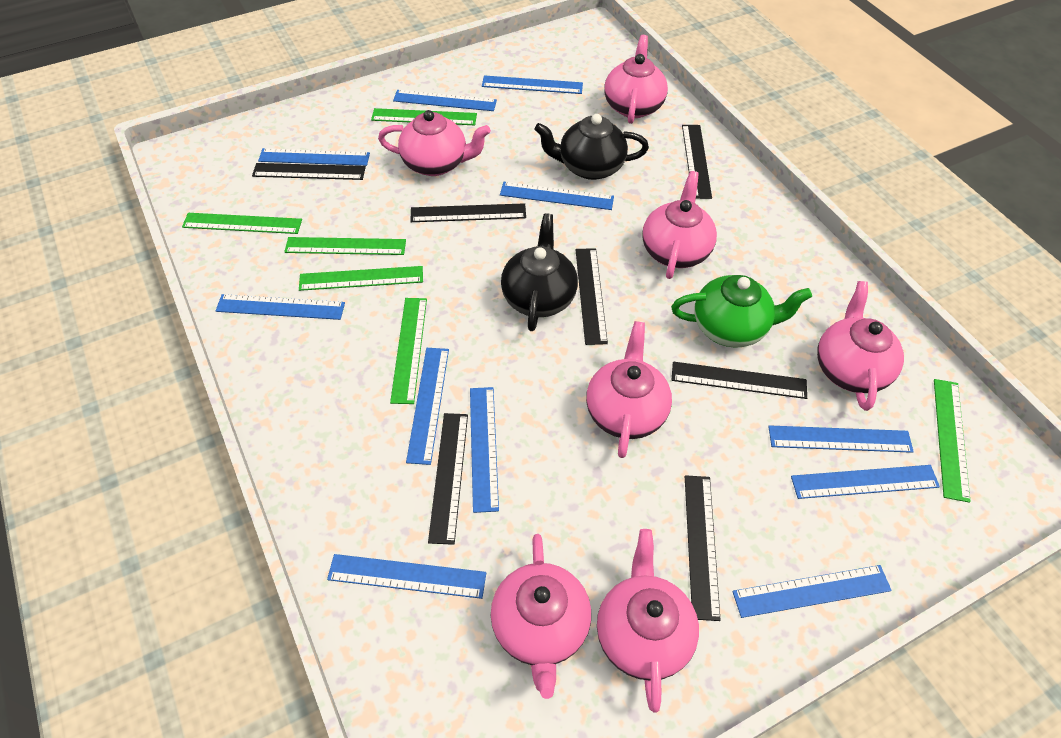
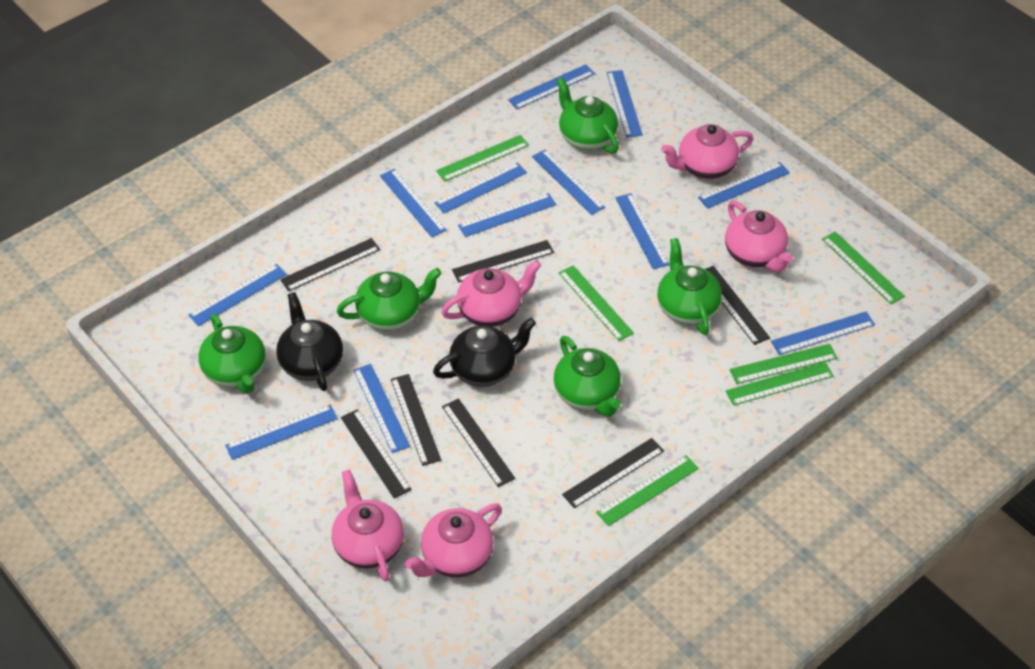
blue ruler: [216,294,345,320] [258,148,370,166] [327,554,486,599] [393,90,497,111] [406,348,449,465] [470,387,499,513] [482,75,583,94] [500,182,614,210] [732,565,892,618] [768,425,914,453] [791,465,940,499] = 11 -> [189,264,287,326] [225,405,338,460] [353,364,410,453] [380,169,446,237] [435,162,527,213] [458,193,556,237] [508,64,595,109] [532,149,605,215] [607,70,643,138] [615,193,670,269] [698,162,790,209] [771,312,875,355] = 12
green teapot: [671,275,812,348] = 1 -> [198,314,266,394] [336,268,442,331] [554,336,621,417] [556,77,619,153] [657,238,722,335] = 5
pink teapot: [378,110,491,176] [491,534,591,699] [586,321,672,458] [597,529,699,712] [604,35,668,124] [642,171,717,279] [817,281,904,411] = 7 -> [332,469,404,582] [405,503,502,577] [441,260,541,327] [661,124,753,179] [725,200,793,272] = 5

